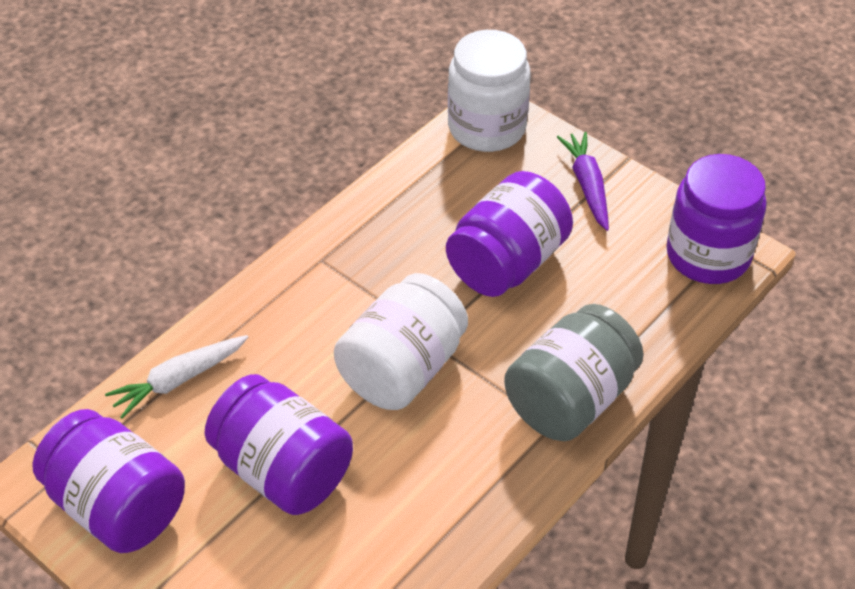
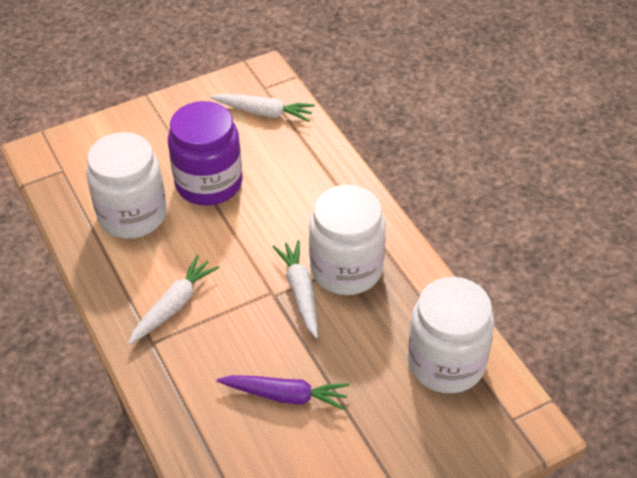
grey jar: [504,304,644,441] = 1 -> none = 0
purple jar: [32,409,185,553] [205,374,353,515] [446,171,573,297] [666,154,766,284] = 4 -> [168,101,243,206] = 1
white carrot: [105,335,248,419] = 1 -> [128,255,219,345] [210,94,315,122] [272,240,318,338] = 3
white jar: [334,273,468,410] [448,30,531,152] = 2 -> [86,132,167,239] [309,185,386,295] [408,277,495,393] = 3

